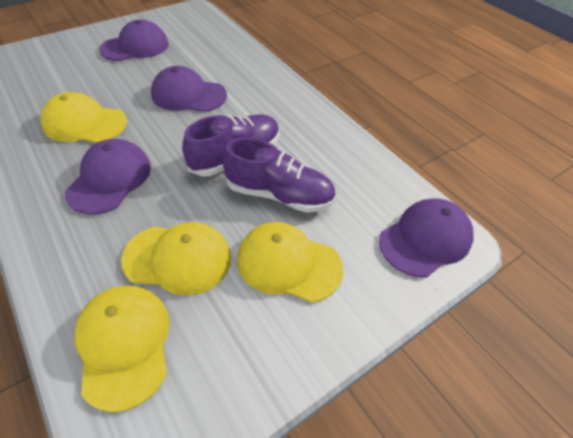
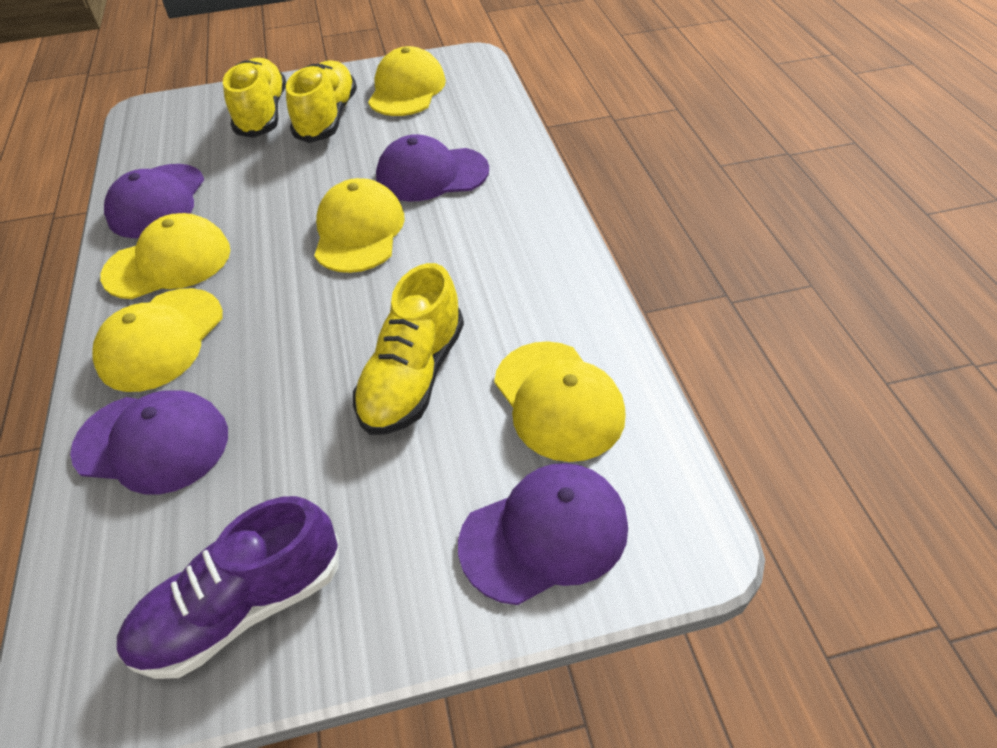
purple shoe: [182,114,280,176] [222,137,336,213] = 2 -> [116,496,339,679] = 1
yellow cap: [41,92,127,143] [74,285,169,412] [121,222,231,295] [237,222,344,303] = 4 -> [92,288,223,392] [100,213,230,299] [314,178,405,273] [368,46,446,116] [494,341,626,462] = 5
yellow shoe: none = 0 -> [223,58,286,138] [286,60,357,143] [353,263,464,435] = 3

